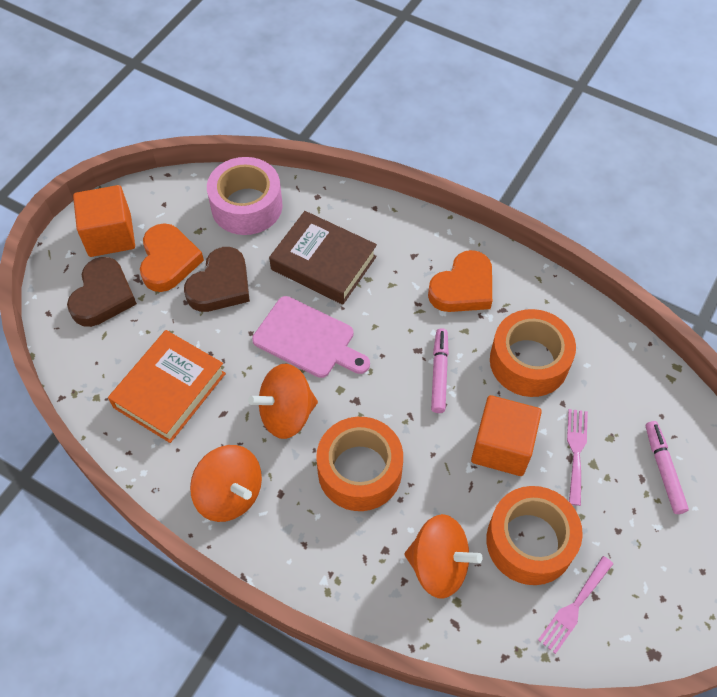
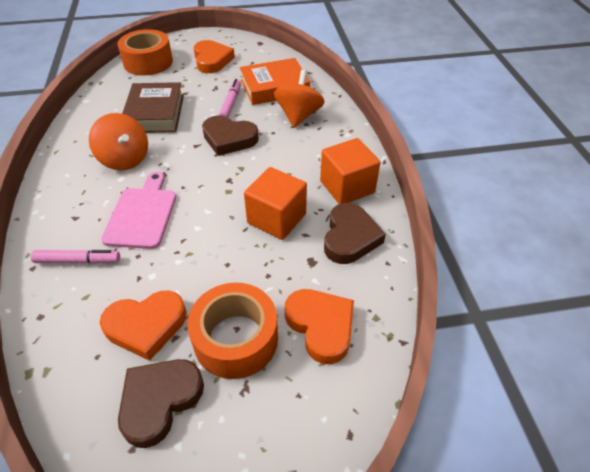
brown heart: [67,257,137,327] [184,247,250,312] = 2 -> [118,359,204,448] [202,115,259,156] [324,203,386,264] = 3
orange heart: [140,223,204,292] [428,250,492,312] = 2 -> [100,290,187,361] [193,40,235,73] [285,289,354,364] = 3
orange spinning top: [190,445,262,522] [248,363,318,439] [405,514,483,599] = 3 -> [89,113,148,170] [274,70,325,128] = 2
orange tape: [316,417,403,511] [486,486,583,585] [490,309,576,397] = 3 -> [117,29,173,76] [188,283,278,379] = 2
pink fork: [538,556,613,654] [567,409,588,506] = 2 -> none = 0
pink tape: [207,157,283,235] = 1 -> none = 0

